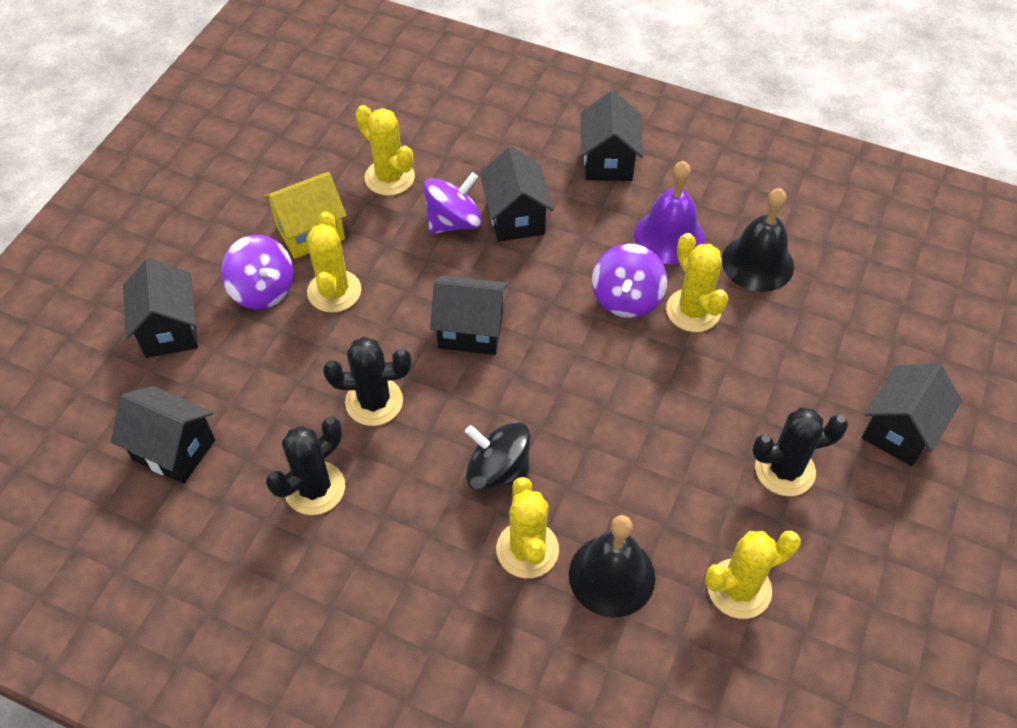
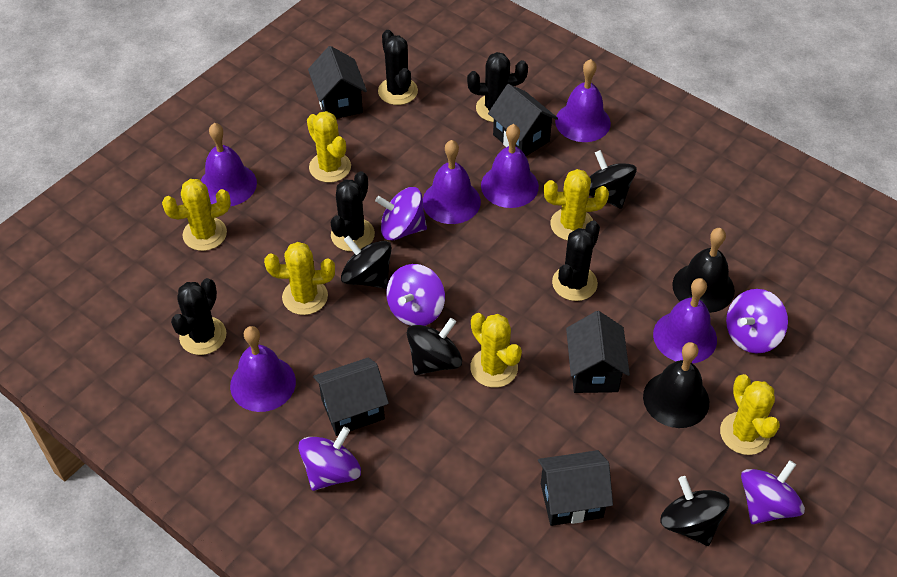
black cactus: [266,417,345,515] [323,337,411,426] [752,407,848,496] = 3 -> [171,278,227,355] [331,171,375,252] [378,30,418,105] [467,52,528,122] [552,221,600,301] = 5
black house: [111,386,215,484] [123,258,198,358] [430,275,508,355] [480,147,554,242] [581,91,643,181] [862,363,962,466] = 6 -> [308,46,367,119] [313,357,389,436] [488,84,558,156] [538,450,613,526] [566,311,630,393] = 5
black spinning top: [465,422,530,490] = 1 -> [341,236,392,289] [407,318,462,375] [589,150,637,209] [660,476,730,546] = 4
purple bell: [634,161,705,265] = 1 -> [201,123,257,206] [230,326,296,412] [423,140,481,224] [481,124,539,208] [555,59,611,142] [653,278,717,363] = 6
purple spinning top: [221,235,294,310] [423,172,482,234] [592,244,667,318] = 3 -> [298,427,361,491] [375,187,427,241] [386,264,445,326] [726,289,788,353] [741,460,805,524] = 5
yellow cactus: [306,211,361,313] [356,105,415,196] [496,477,559,578] [666,233,729,332] [705,531,801,619] = 5 -> [162,179,231,251] [264,242,335,315] [307,111,351,183] [470,313,522,388] [544,169,609,241] [720,374,780,455] = 6
yellow house: [263,172,346,259] = 1 -> none = 0

